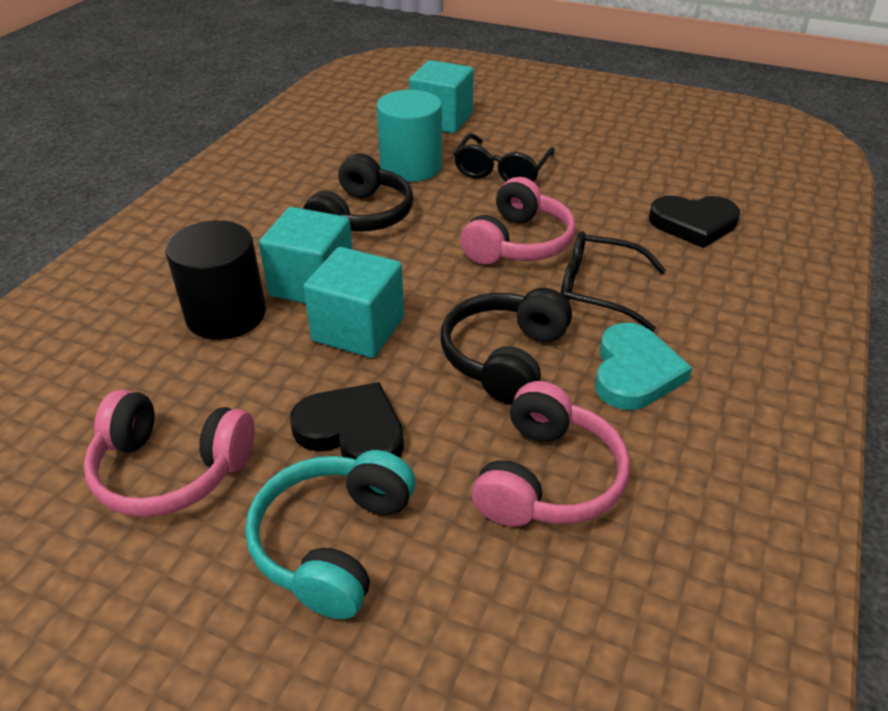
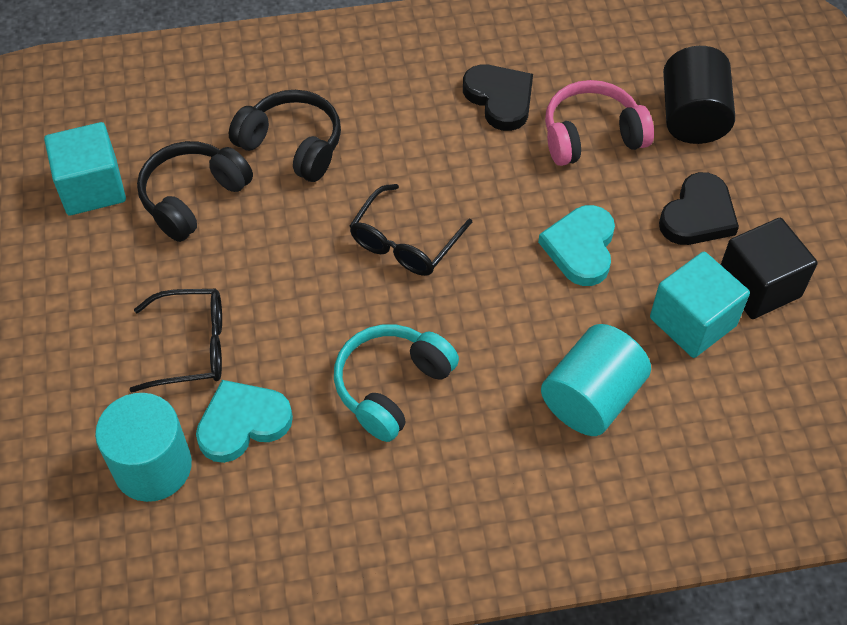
black cube: none = 0 -> [721,218,818,319] = 1
pink headphones: [84,389,255,517] [460,177,576,265] [472,381,630,527] = 3 -> [545,80,654,166] = 1
turquoise cube: [259,207,352,304] [303,247,404,358] [409,60,474,133] = 3 -> [44,122,126,216] [650,252,750,358] = 2
turquoise cylinder: [377,90,442,182] = 1 -> [95,393,192,502] [541,324,651,436] = 2
turquoise heart: [595,323,692,410] = 1 -> [196,380,293,463] [538,205,615,286] = 2

